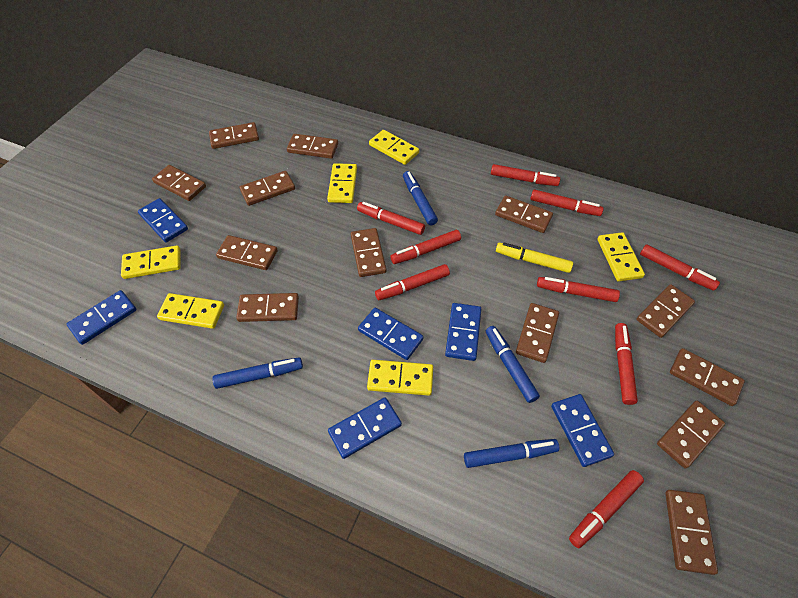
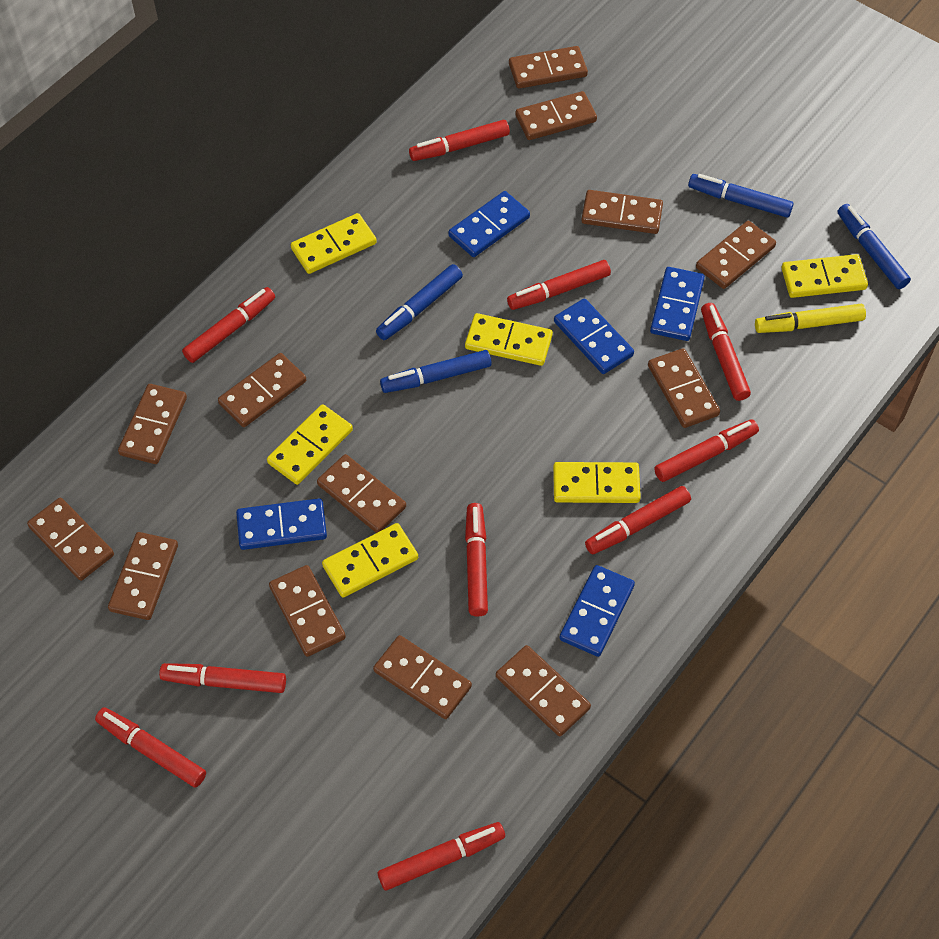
blue domino: [67,290,137,345] [138,198,188,243] [328,397,402,459] [358,308,424,360] [445,303,481,361] [551,394,614,467] = 6 -> [236,498,327,550] [448,191,530,257] [554,298,634,374] [560,565,635,657] [650,267,705,341] = 5
red marker: [357,202,425,235] [375,264,450,300] [390,230,461,264] [491,164,560,186] [530,189,604,216] [537,277,620,302] [569,470,644,548] [615,323,638,405] [640,244,720,291] = 9 -> [95,707,206,788] [159,663,286,693] [182,287,275,363] [378,822,505,891] [409,120,510,161] [465,503,488,616] [507,260,611,310] [585,486,691,554] [654,419,759,482] [701,303,751,401] = 10

